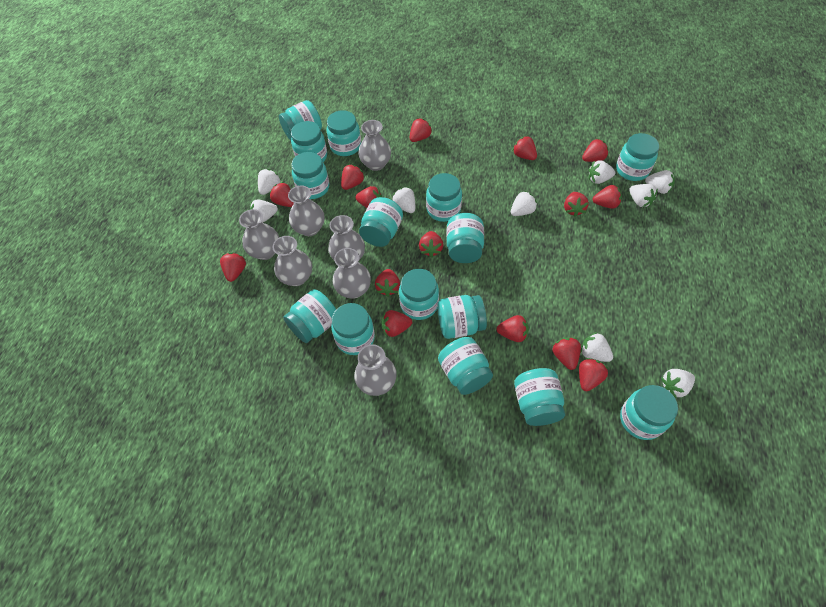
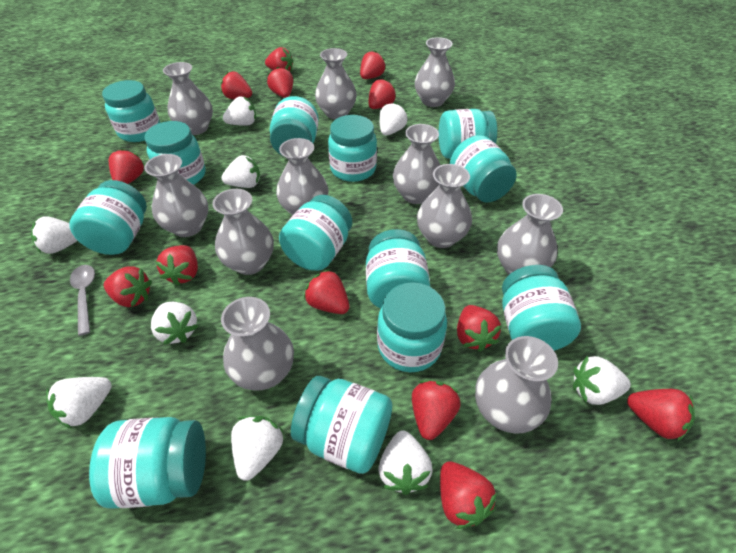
grey spoon: none = 0 -> [70,265,95,336] = 1
grey vase: [239,209,279,260] [273,236,312,286] [288,185,325,236] [328,215,365,260] [333,248,371,299] [354,344,397,396] [358,120,391,171] = 7 -> [144,154,208,237] [163,62,213,135] [212,189,274,275] [221,297,294,390] [276,138,328,215] [315,48,357,119] [393,124,440,204] [415,37,455,107] [417,164,472,248] [475,336,558,434] [497,194,563,275] = 11
red strawberry: [220,253,246,282] [269,182,294,207] [341,164,365,190] [355,186,382,208] [375,269,400,297] [381,310,412,337] [410,118,432,142] [419,231,443,257] [496,315,529,342] [512,136,537,160] [552,337,581,370] [564,192,589,217] [579,358,608,391] [582,138,609,162] [593,185,622,209] = 15 -> [104,266,152,307] [109,149,145,184] [155,245,198,286] [221,72,252,99] [265,47,294,72] [267,67,293,98] [304,269,349,314] [360,51,386,79] [369,78,396,109] [412,380,461,440] [440,461,497,529] [457,305,502,352] [627,389,695,442] = 13
turquoise jar: [279,100,322,140] [283,290,336,343] [291,121,327,162] [291,152,329,199] [327,110,361,156] [331,303,375,355] [359,197,403,247] [399,269,439,320] [426,173,462,222] [437,295,487,339] [438,337,493,395] [446,213,484,263] [514,368,565,426] [616,133,659,181] [620,385,678,440] = 15 -> [69,180,147,255] [89,417,206,509] [102,80,160,142] [145,121,206,185] [270,96,319,156] [279,195,352,271] [291,376,392,474] [328,115,377,182] [366,229,430,309] [377,282,447,372] [439,109,497,159] [450,135,517,202] [502,265,581,351] = 13

